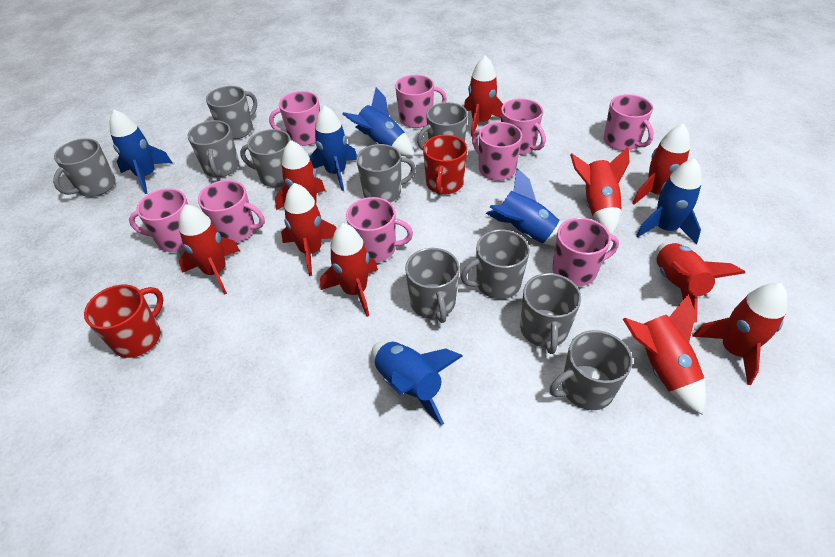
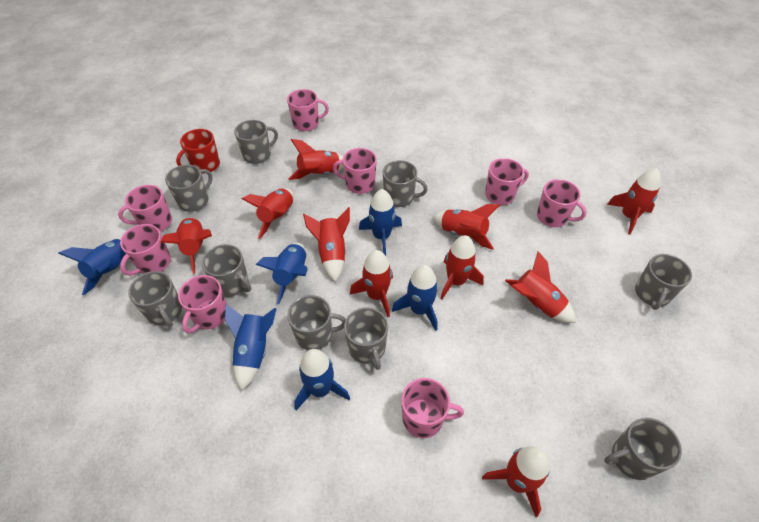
grey mug: [53,138,116,197] [188,120,239,177] [206,86,257,139] [240,129,291,187] [356,144,416,203] [405,248,460,323] [417,102,468,150] [461,229,530,299] [520,273,581,354] [550,330,633,410] = 10 -> [128,271,182,327] [165,165,212,212] [202,244,251,297] [234,120,278,164] [287,295,346,350] [344,307,388,370] [383,160,428,207] [604,417,682,480] [635,254,692,310] = 9
pink mug: [129,188,188,252] [198,180,265,243] [269,91,320,146] [346,197,413,263] [395,75,447,128] [472,122,522,181] [501,98,546,155] [552,218,619,286] [604,94,654,151] = 9 -> [118,185,172,232] [120,224,171,276] [178,275,227,333] [287,89,329,131] [333,148,377,194] [401,378,464,438] [485,158,529,205] [537,179,587,227] = 8
red mug: [84,285,164,358] [423,135,467,195] = 2 -> [176,129,220,174] = 1

